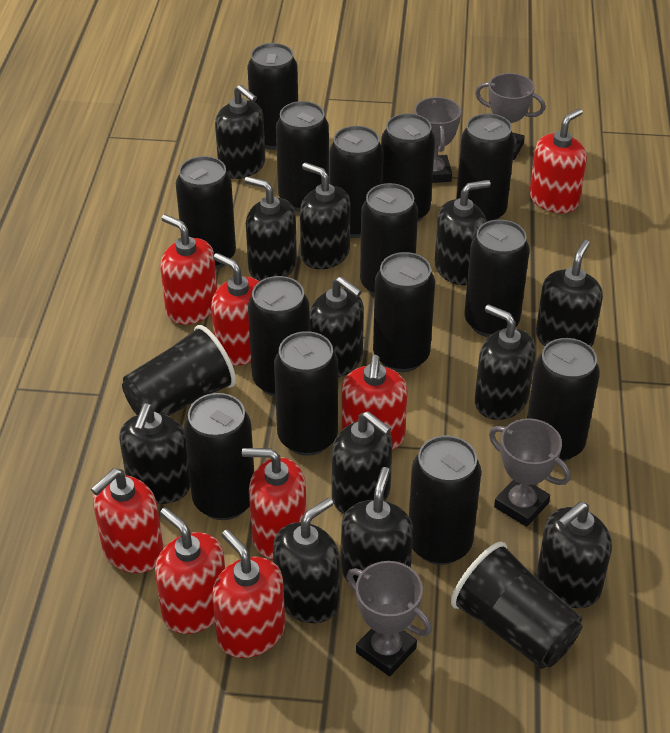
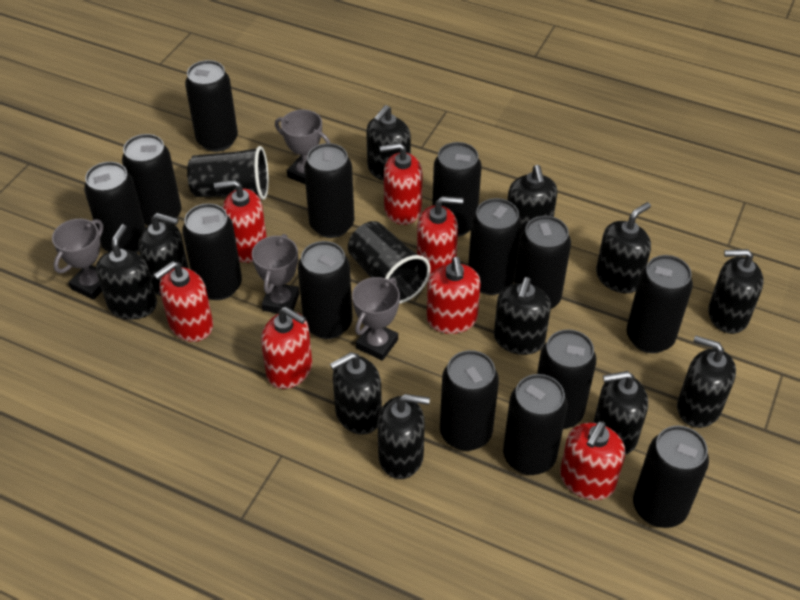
black soap dispenser: [119,404,191,504] [215,85,265,179] [245,176,297,282] [273,498,340,623] [300,162,350,269] [309,277,364,377] [332,411,392,514] [341,467,413,582] [435,180,491,285] [475,304,536,420] [536,240,603,347] [537,501,612,608] = 12 -> [96,224,157,320] [138,213,189,296] [330,352,382,435] [366,105,411,181] [377,394,430,479] [494,277,551,355] [508,165,558,233] [593,371,648,455] [596,202,651,294] [677,336,736,428] [708,249,764,334] = 11
red soap dispenser: [91,468,164,573] [155,508,225,634] [160,214,217,325] [211,253,259,366] [212,529,285,658] [242,448,307,560] [341,355,407,450] [530,108,587,213] = 8 -> [154,261,213,342] [214,180,267,263] [261,307,312,389] [380,143,423,225] [417,196,463,277] [427,257,481,334] [560,421,625,500] = 7

